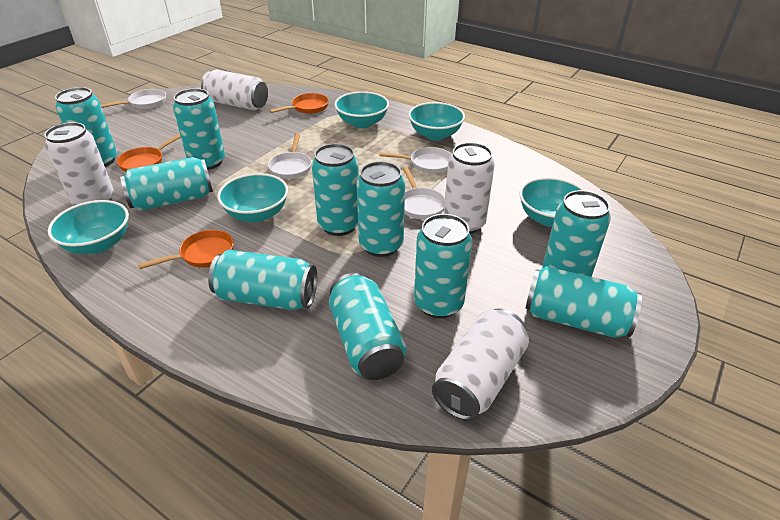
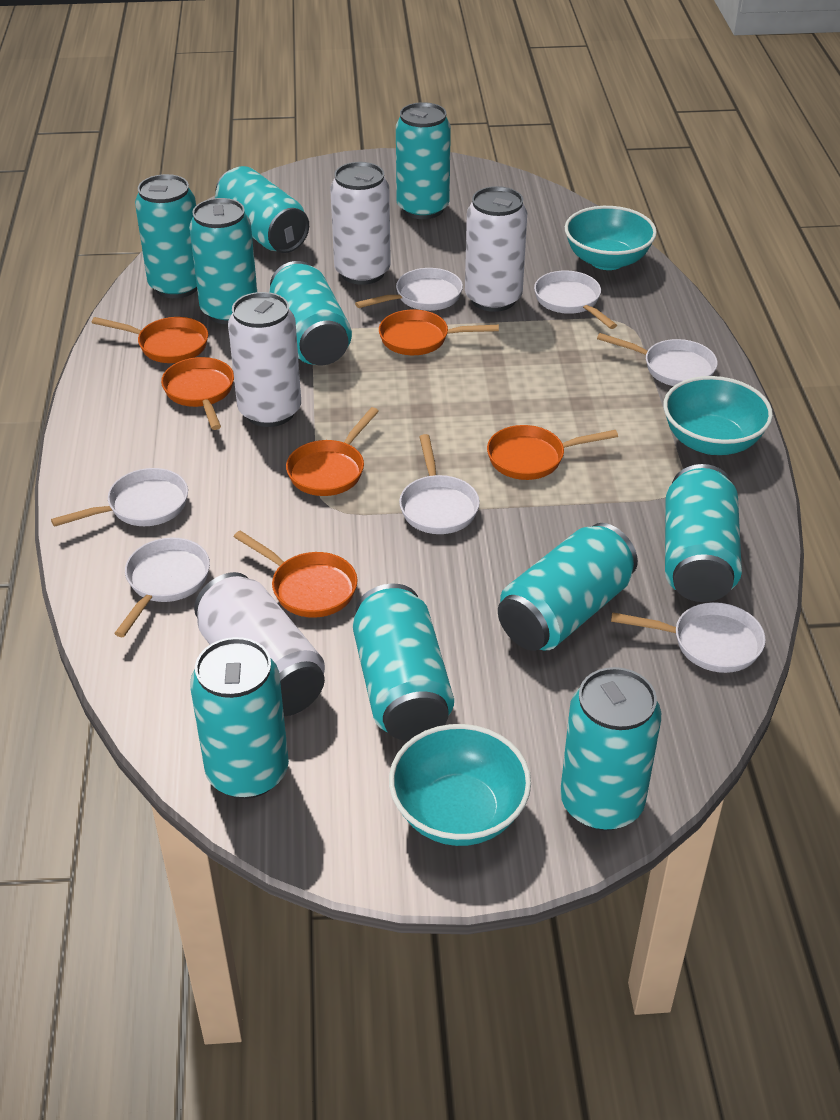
orange pan: [117,133,181,172] [138,230,234,269] [269,93,329,114] = 3 -> [92,317,208,363] [161,357,234,430] [234,531,358,618] [286,407,379,496] [379,309,499,355] [487,425,618,480] = 6
turquoise bowl: [48,200,129,254] [217,173,288,222] [334,91,389,128] [408,102,465,140] [519,177,585,227] = 5 -> [389,724,531,846] [565,206,657,270] [663,376,773,455] = 3
white pan: [101,89,166,109] [268,133,312,179] [380,147,452,174] [403,167,445,219] = 4 -> [51,468,188,527] [114,538,210,637] [355,268,463,311] [399,434,480,534] [534,270,617,329] [597,333,718,386] [611,602,766,673] = 7

